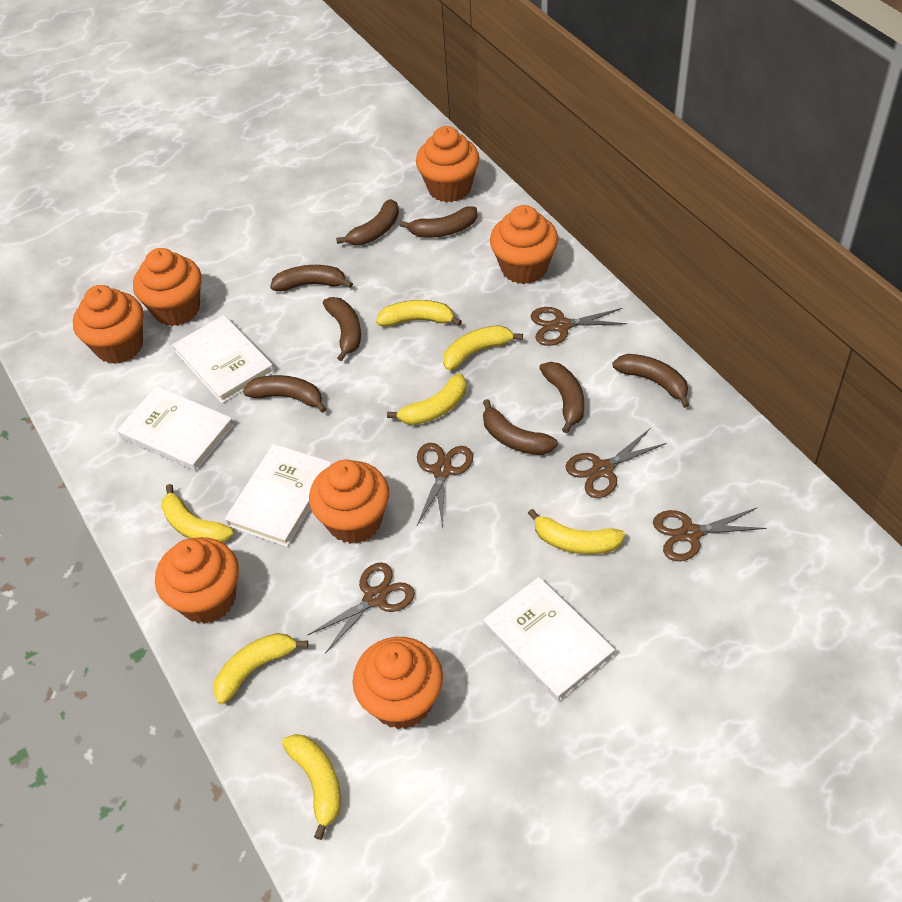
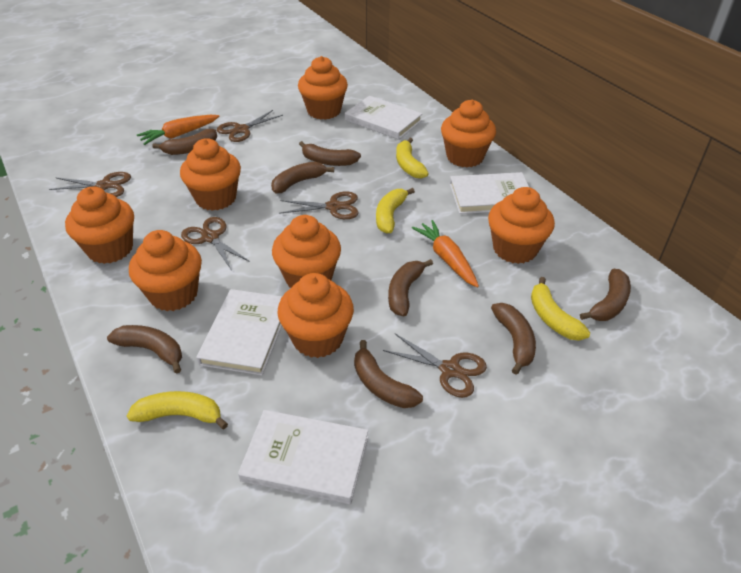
orange carrot: none = 0 -> [137,115,220,145] [412,220,479,288] = 2
orange cupcake: [73,285,143,364] [133,248,202,326] [155,537,239,624] [309,459,389,544] [353,637,443,729] [416,126,479,202] [490,205,558,284] = 7 -> [65,187,134,264] [129,230,202,311] [180,138,241,211] [272,215,341,288] [277,273,354,358] [298,56,348,120] [441,100,496,167] [488,187,555,264] = 8
yellow banana: [161,484,234,543] [213,633,308,704] [282,734,341,840] [376,300,462,327] [387,374,466,425] [443,325,523,370] [528,509,625,554] = 7 -> [127,391,228,429] [376,188,415,233] [396,138,429,179] [531,277,590,341] = 4

